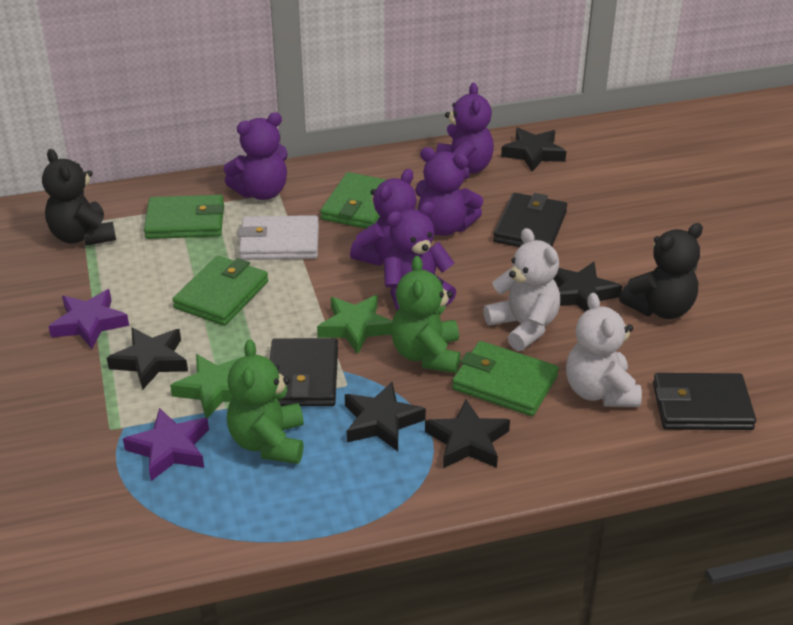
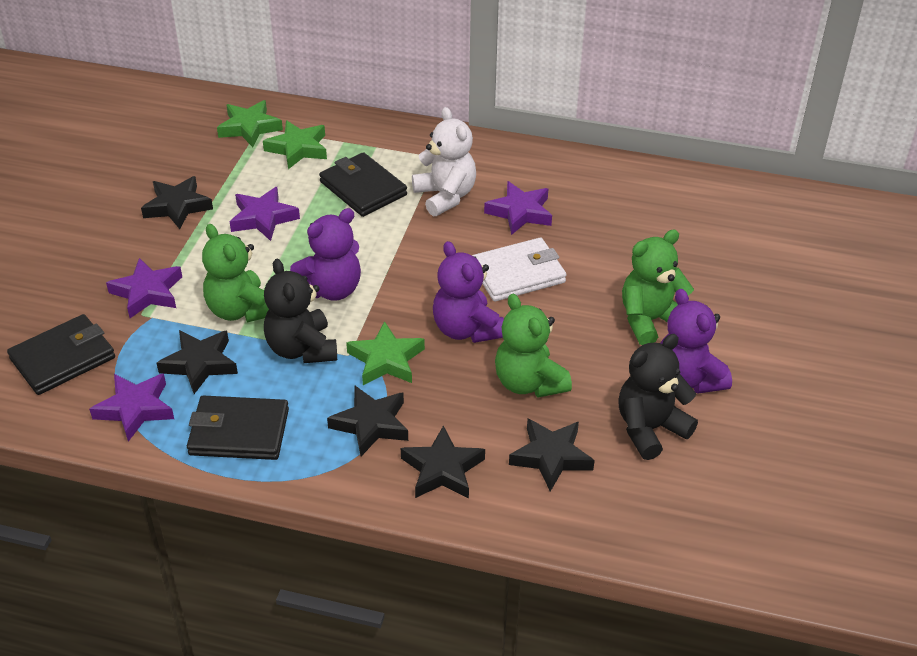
green star: [170,354,242,418] [317,295,392,354] = 2 -> [217,100,283,147] [263,120,327,169] [346,321,425,385] = 3
green teddy bear: [227,339,304,464] [391,256,461,373] = 2 -> [202,224,269,323] [495,294,572,397] [622,229,694,345] = 3
green wallet: [144,195,224,239] [172,256,268,326] [320,172,386,229] [452,341,559,416] = 4 -> none = 0
purple star: [48,289,129,349] [123,408,209,481] = 2 -> [89,374,174,442] [106,258,182,318] [230,187,300,241] [484,181,552,235] = 4
purple teddy bear: [223,112,288,200] [350,169,417,266] [384,202,456,310] [415,147,483,236] [436,83,494,179] = 5 -> [290,208,361,301] [433,241,504,343] [660,289,732,394] = 3
white teddy bear: [483,228,560,351] [566,293,642,407] = 2 -> [412,107,476,217] = 1

